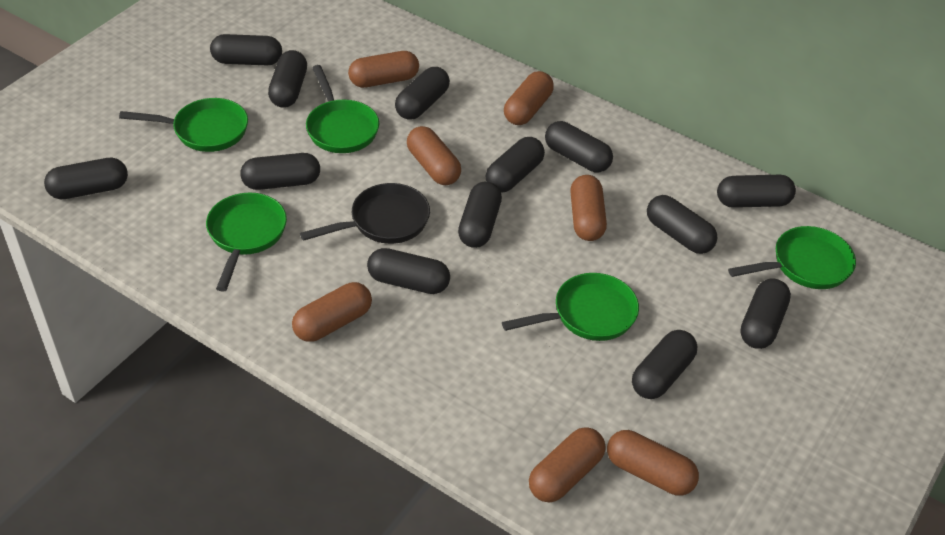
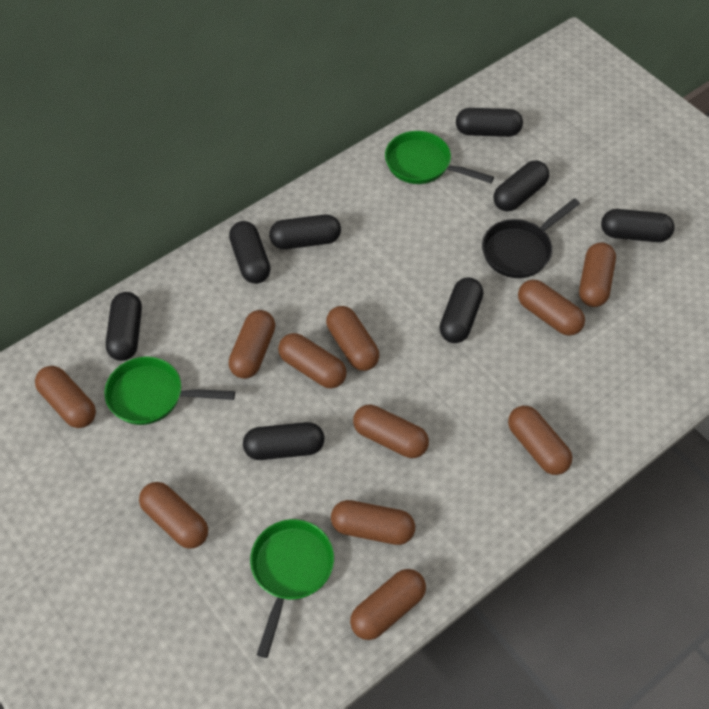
black capsule: [44,158,128,199] [210,34,282,66] [240,153,320,190] [268,50,307,108] [367,248,450,294] [395,67,450,120] [458,182,502,248] [485,137,545,193] [545,121,613,172] [632,330,697,399] [647,195,717,254] [717,175,796,208] [740,279,791,349] = 13 -> [106,292,142,361] [229,221,271,284] [243,422,324,460] [269,215,341,249] [440,277,483,343] [456,108,523,137] [494,160,549,212] [601,209,674,242] = 8
brown capsule: [292,282,372,342] [348,51,419,88] [407,126,461,185] [504,71,554,125] [529,427,605,502] [570,175,607,241] [607,430,699,496] = 7 -> [35,366,96,428] [139,482,208,549] [229,310,275,379] [278,333,347,388] [326,306,379,371] [331,500,415,545] [350,569,426,640] [353,405,429,458] [508,406,572,475] [518,280,585,336] [579,242,616,307] = 11
green pan: [119,98,248,152] [206,193,287,292] [306,65,379,153] [502,273,639,341] [728,226,856,289] = 5 -> [104,357,235,425] [250,519,334,658] [385,131,494,184] = 3

